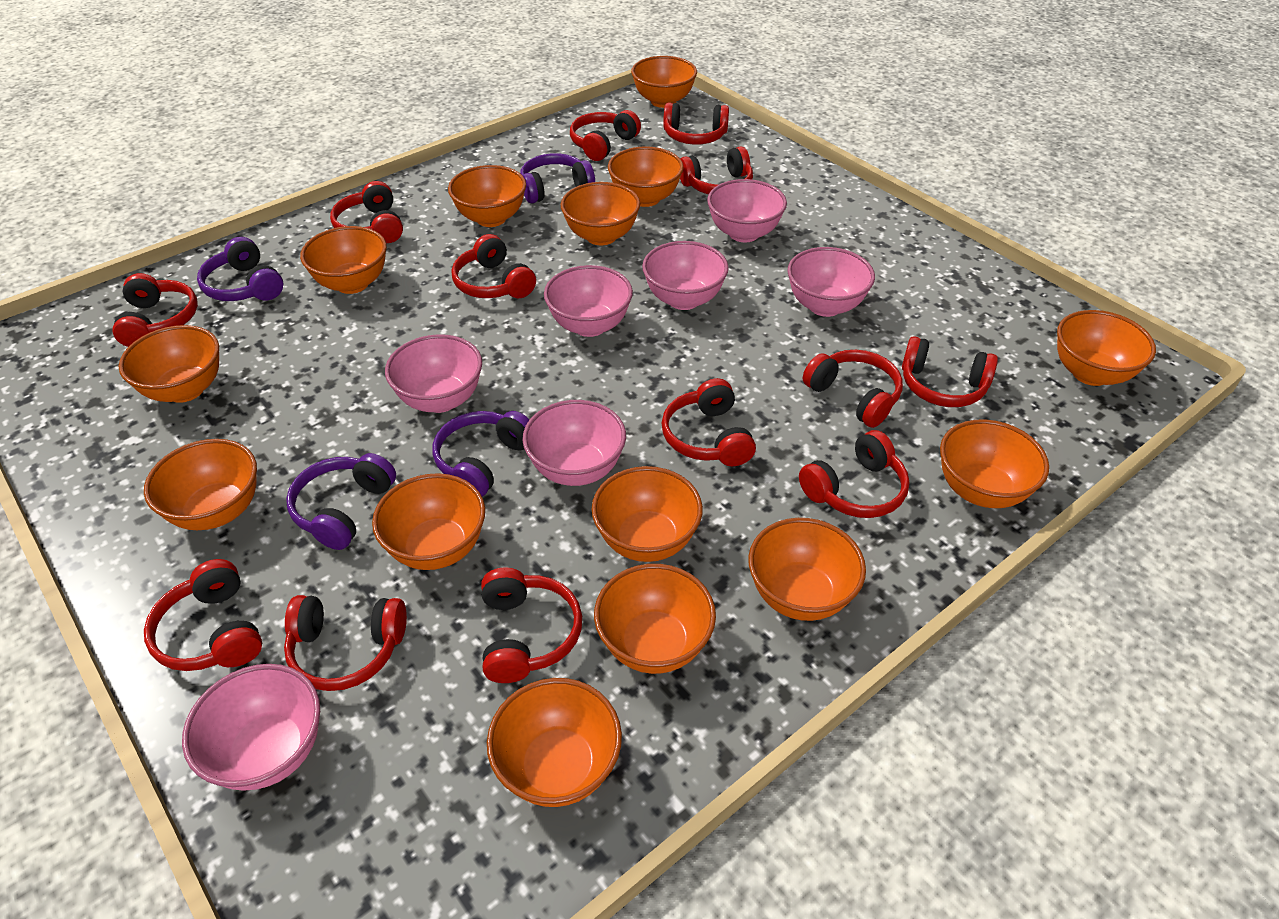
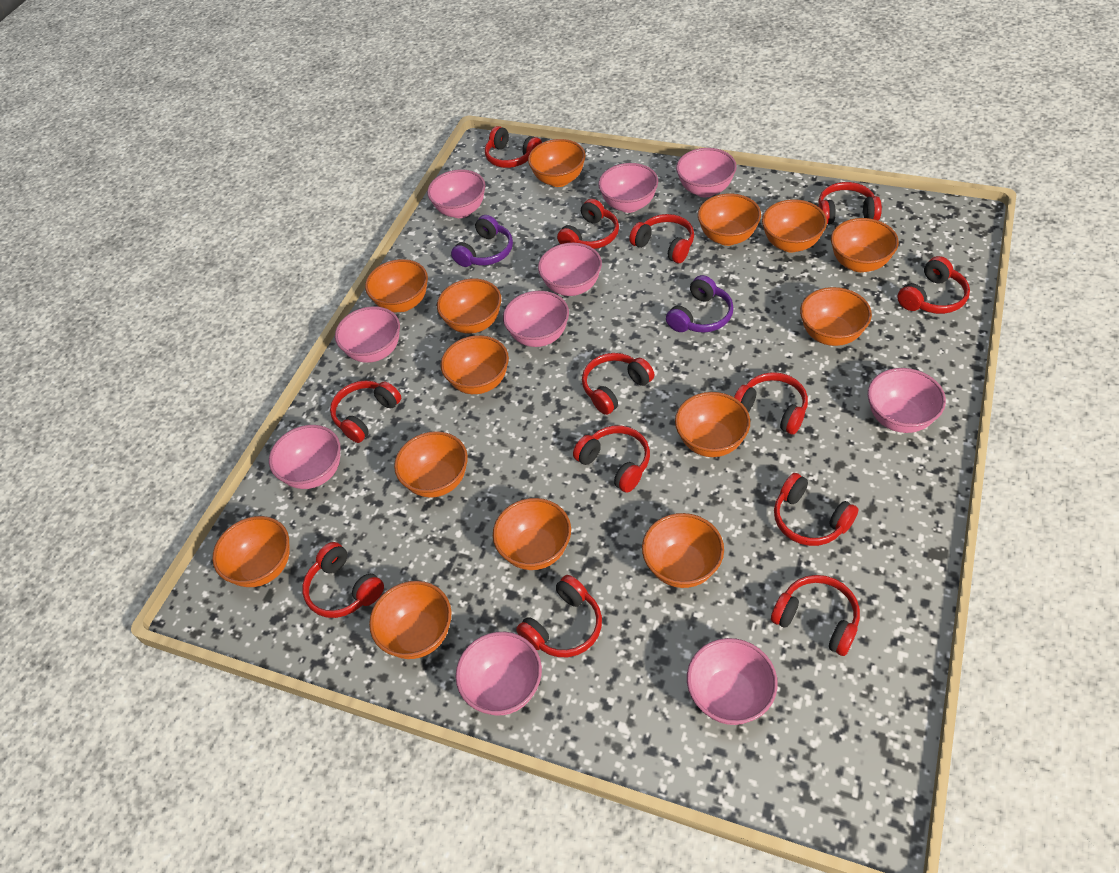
pink bowl: [182,664,320,791] [385,334,482,413] [522,400,626,486] [544,265,633,337] [642,241,729,310] [707,179,787,242] [787,247,875,317] = 7 -> [269,425,341,489] [335,306,400,363] [427,169,485,218] [456,632,542,715] [503,291,569,347] [538,243,602,296] [598,163,658,213] [676,148,737,198] [687,638,778,725] [868,368,946,433] = 10
purple headphones: [197,237,283,301] [286,453,396,550] [433,411,530,497] [520,153,595,203] = 4 -> [451,215,513,267] [666,275,734,333] = 2

